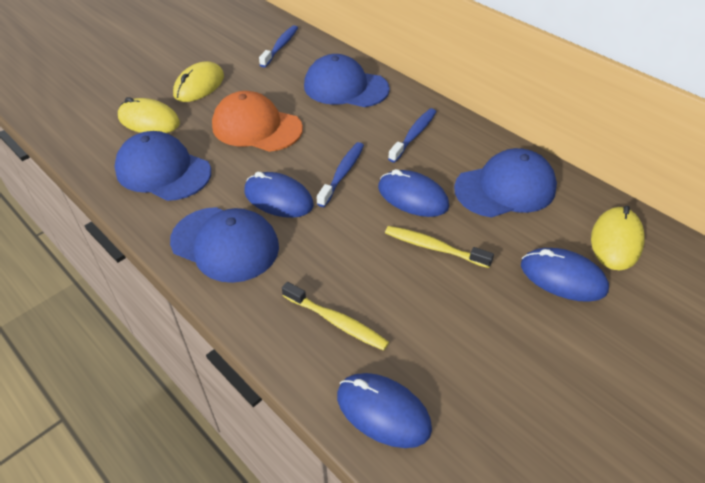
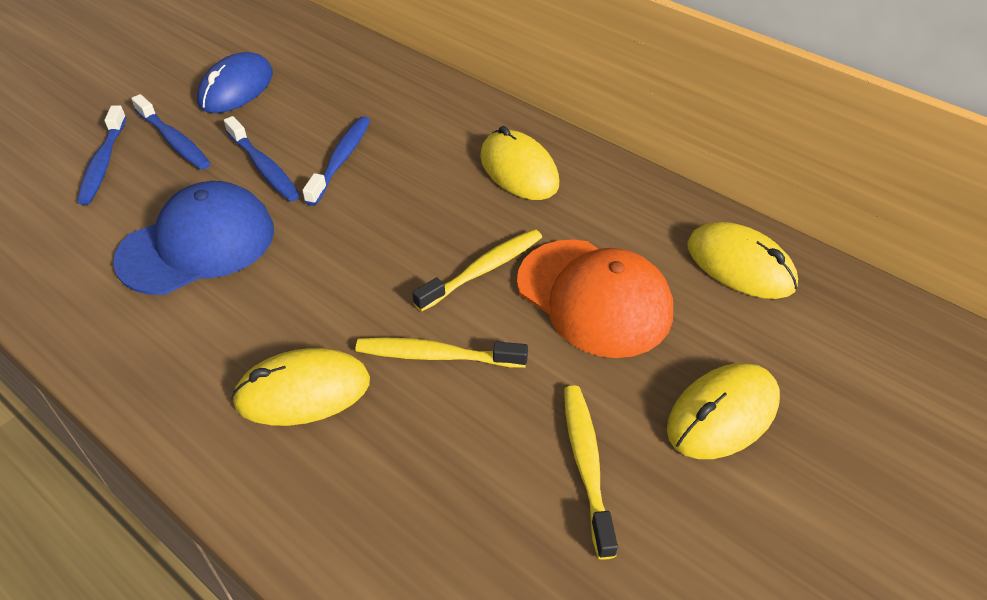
blue cap: [114,131,211,201] [170,207,279,283] [304,54,390,107] [454,148,557,218] = 4 -> [113,181,274,295] = 1
blue mouse: [244,172,314,218] [337,373,432,448] [378,169,449,217] [521,248,609,302] = 4 -> [197,52,273,113] = 1
blue toothbrush: [259,25,298,68] [317,142,364,207] [388,108,436,163] = 3 -> [77,105,127,205] [131,94,211,170] [224,116,300,201] [302,116,370,206] = 4
yellow mouse: [118,97,180,133] [173,61,224,102] [591,206,645,270] = 3 -> [231,348,370,426] [480,126,559,200] [667,363,780,459] [687,222,798,299] = 4
yellow toothbrush: [282,282,389,351] [385,226,494,268] = 2 -> [355,337,528,368] [412,229,542,312] [564,385,618,560] = 3

